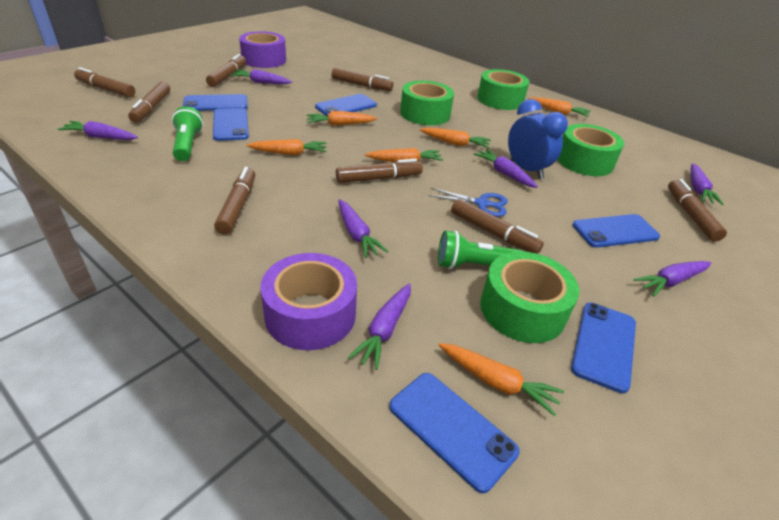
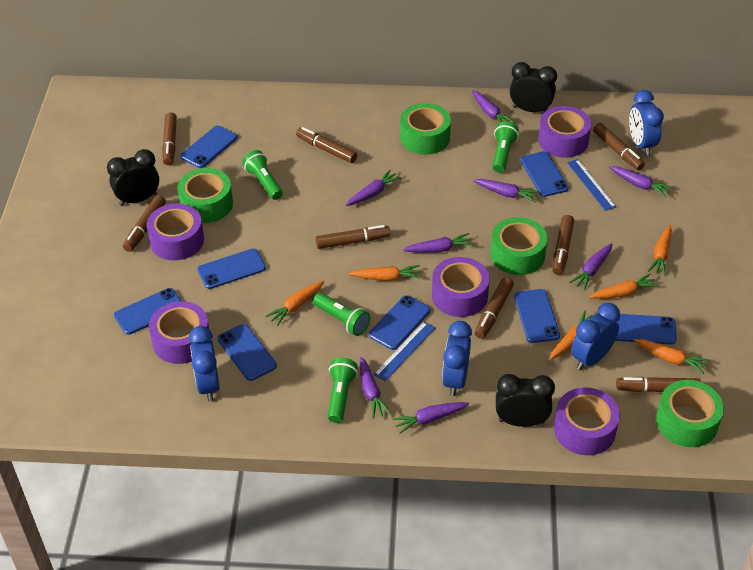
black clock: none = 0 -> [107,149,159,206] [496,374,555,427] [510,62,557,112] = 3
blue clock: [508,99,568,179] = 1 -> [189,326,220,401] [442,321,472,396] [571,303,620,370] [629,90,664,156] = 4
blue phone: [183,94,248,111] [213,108,249,141] [315,94,377,116] [389,373,520,493] [571,303,636,393] [572,214,660,248] = 6 -> [114,288,181,335] [181,126,237,168] [197,248,266,289] [217,324,277,381] [369,295,430,350] [514,289,560,343] [520,151,569,197] [615,314,677,344] = 8
blue ruler: none = 0 -> [373,321,436,381] [567,159,616,211] = 2
blue scissors: [428,188,508,217] = 1 -> none = 0
green flashlight: [172,106,203,161] [438,230,524,269] = 2 -> [242,150,283,200] [313,293,370,336] [328,358,358,423] [492,122,519,173] = 4
purple carrot: [58,121,138,140] [230,69,292,84] [338,199,388,258] [348,283,411,370] [474,149,538,188] [633,261,711,297] [690,163,724,205] = 7 -> [346,169,401,206] [360,357,392,419] [392,402,469,434] [403,233,473,253] [472,90,515,123] [473,179,540,203] [569,243,613,290] [609,166,673,197] = 8
purple tape: [239,31,286,68] [261,253,357,350] = 2 -> [146,204,204,260] [149,301,209,364] [432,257,490,317] [538,106,591,158] [554,387,620,455] = 5

